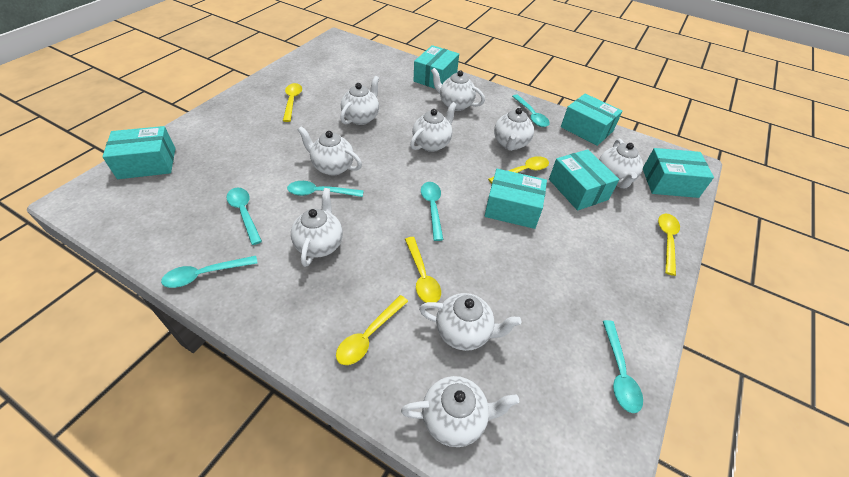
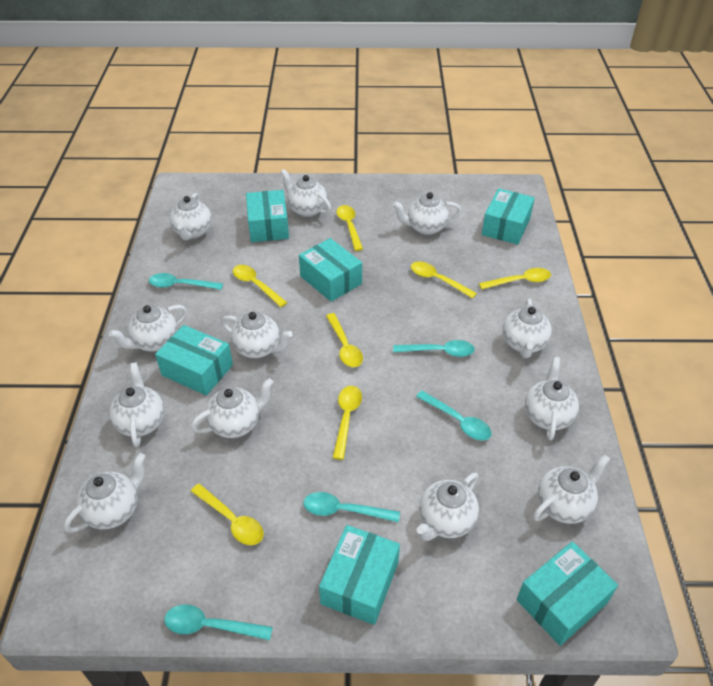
turquoise spoon: [161,256,258,288] [226,188,262,245] [287,181,364,197] [421,182,443,241] [512,94,550,127] [603,320,643,413] = 6 -> [149,273,223,290] [164,605,273,640] [303,492,400,522] [393,340,475,357] [416,391,491,441] = 5
white teapot: [291,188,343,267] [298,126,362,176] [340,76,379,125] [401,376,519,447] [410,102,457,152] [419,293,521,351] [431,68,485,111] [494,107,534,151] [599,139,643,189] = 9 -> [64,453,146,533] [108,305,187,352] [109,363,165,447] [170,193,212,240] [191,378,274,438] [221,312,293,358] [280,169,331,217] [393,192,461,235] [417,473,479,541] [503,298,552,358] [525,357,579,440] [533,454,610,524] = 12
yellow spoon: [283,83,302,122] [336,295,408,365] [405,237,441,303] [488,156,549,184] [658,214,680,276] = 5 -> [191,484,264,545] [233,265,287,307] [326,313,363,367] [333,386,362,460] [336,205,363,251] [411,262,477,299] [479,268,551,290] = 7

